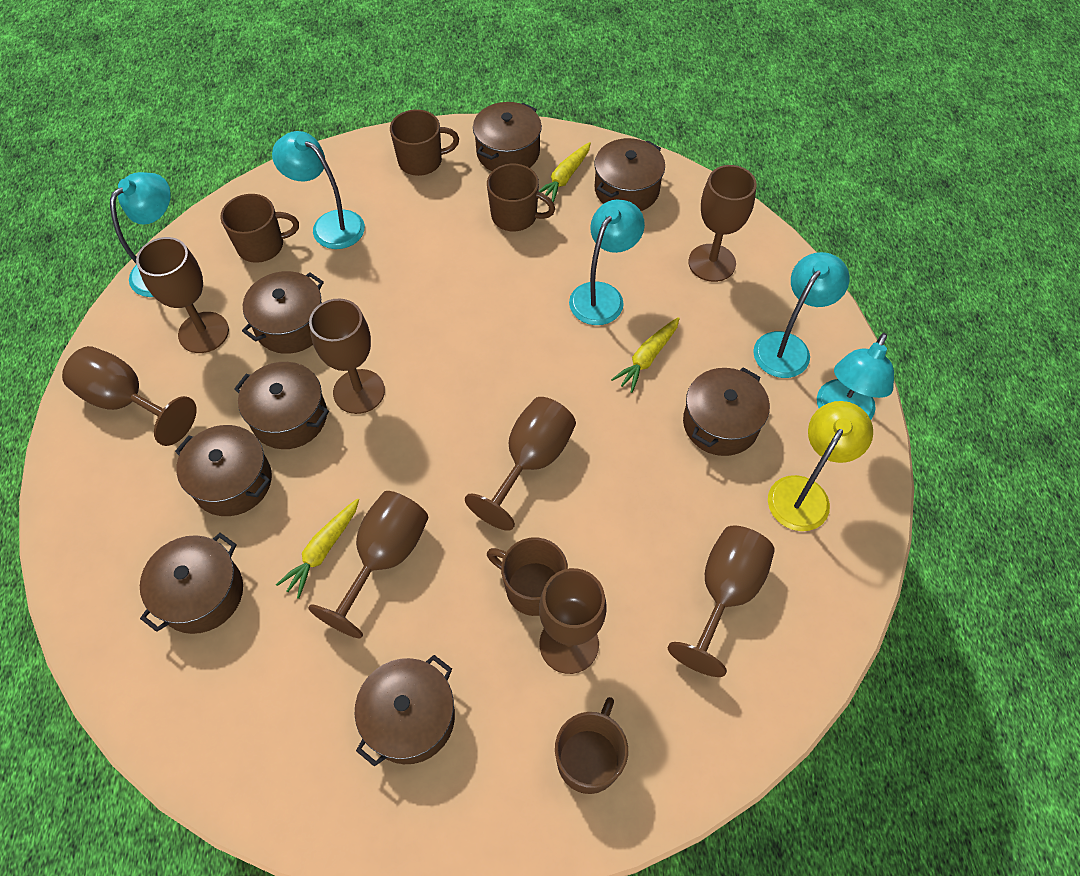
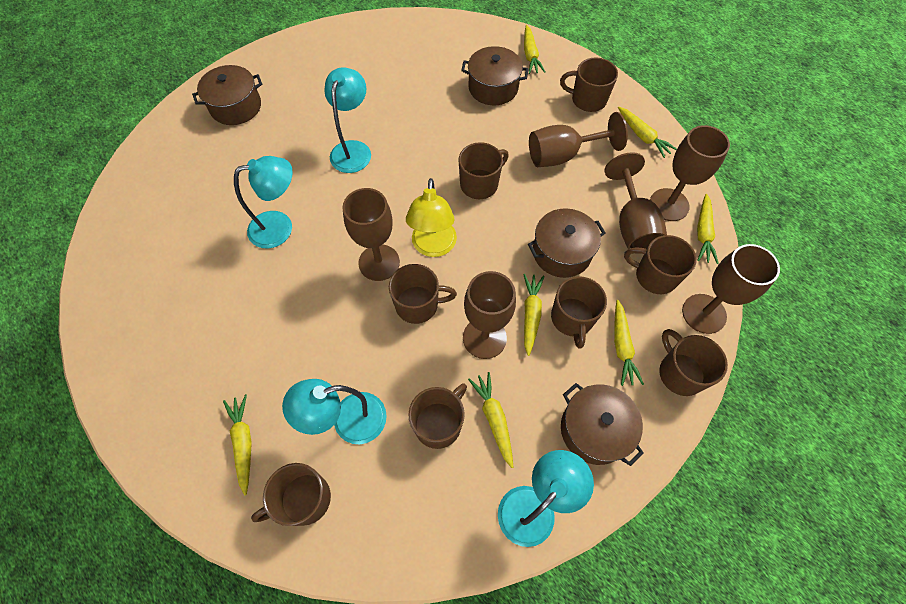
brown goblet: [62,346,196,446] [136,237,229,353] [308,491,428,638] [309,299,385,414] [465,397,576,531] [539,568,607,674] [668,526,775,677] [688,165,757,282] = 8 -> [342,188,400,281] [463,271,516,359] [529,112,628,167] [605,152,667,254] [650,125,730,221] [682,244,780,334] = 6
brown mug: [220,194,299,263] [390,109,459,176] [487,164,555,231] [487,537,568,616] [555,697,628,794] = 5 -> [251,463,331,526] [389,264,457,324] [408,383,467,449] [459,142,509,199] [551,276,607,349] [560,58,618,112] [624,235,697,294] [659,329,728,396] = 8
brown pot: [140,533,243,634] [175,425,272,516] [234,362,329,449] [242,271,324,354] [354,655,455,767] [473,102,542,171] [594,138,665,211] [683,367,770,456] = 8 -> [192,65,262,125] [461,46,528,105] [528,208,606,278] [561,383,644,466] = 4
turquoise lamp: [110,172,171,297] [272,131,365,249] [569,200,645,325] [753,252,850,378] [817,333,894,419] = 5 -> [234,156,293,248] [282,379,387,444] [324,67,371,173] [498,450,594,547] = 4
yellow carrot: [276,498,359,599] [538,142,591,203] [611,317,680,393] = 3 -> [223,394,252,495] [468,372,514,468] [523,274,545,356] [524,25,545,74] [614,300,644,386] [618,107,677,158] [697,194,719,264] = 7

